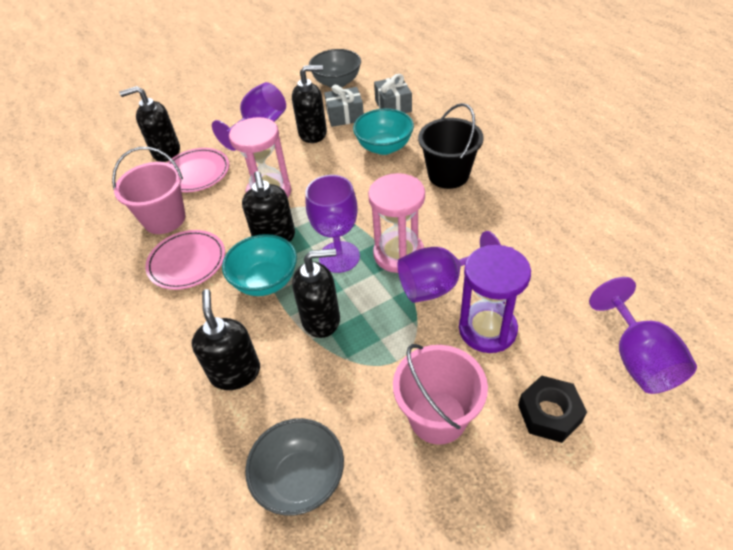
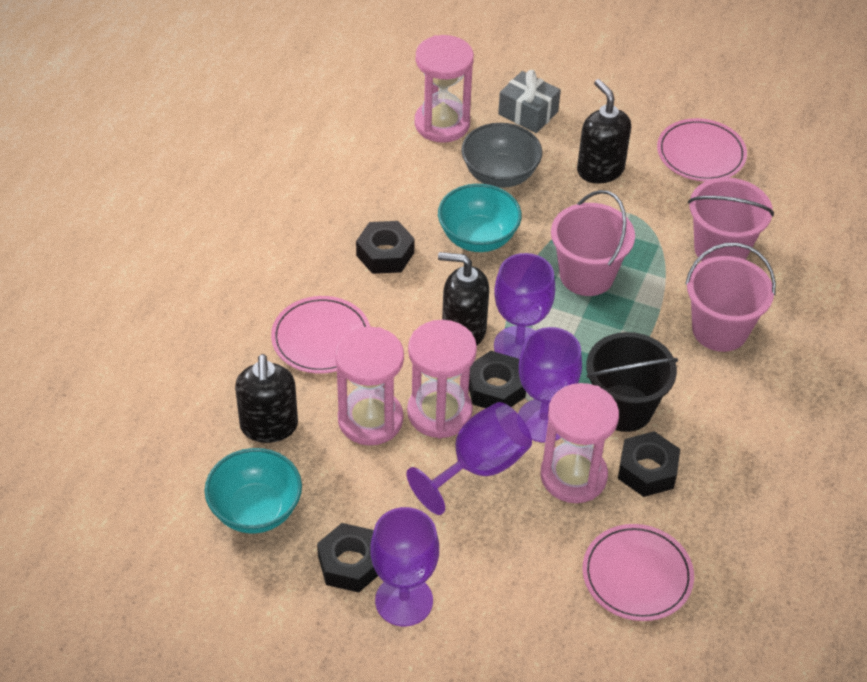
black nut: [518,376,587,443] = 1 -> [317,523,378,592] [356,221,415,274] [469,351,526,408] [618,431,680,497] = 4
black soap dispenser: [119,86,180,162] [192,289,260,390] [242,171,295,242] [292,65,327,143] [292,248,340,338] = 5 -> [235,354,298,443] [438,252,489,345] [577,79,631,184] = 3
grey bowl: [245,418,344,516] [309,49,361,88] = 2 -> [461,123,542,188] = 1
grey gift: [324,84,364,127] [374,74,412,113] = 2 -> [498,70,561,133] = 1
pink bucket: [112,147,185,234] [393,344,488,445] = 2 -> [551,190,635,296] [685,243,776,352] [688,177,774,261] = 3
pink hourglass: [229,117,291,198] [368,173,425,273] = 2 -> [335,327,404,445] [407,320,477,438] [415,35,474,143] [540,383,619,503] = 4
pink plate: [145,230,225,290] [167,148,229,192] = 2 -> [271,296,370,374] [583,524,694,621] [657,118,747,182] = 3
purple hourglass: [459,245,531,353] = 1 -> none = 0

